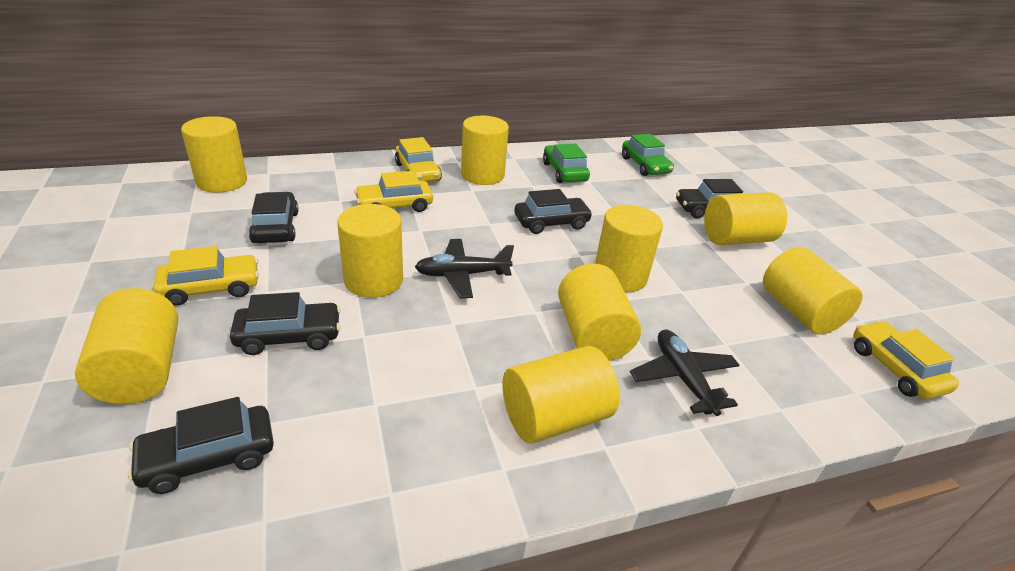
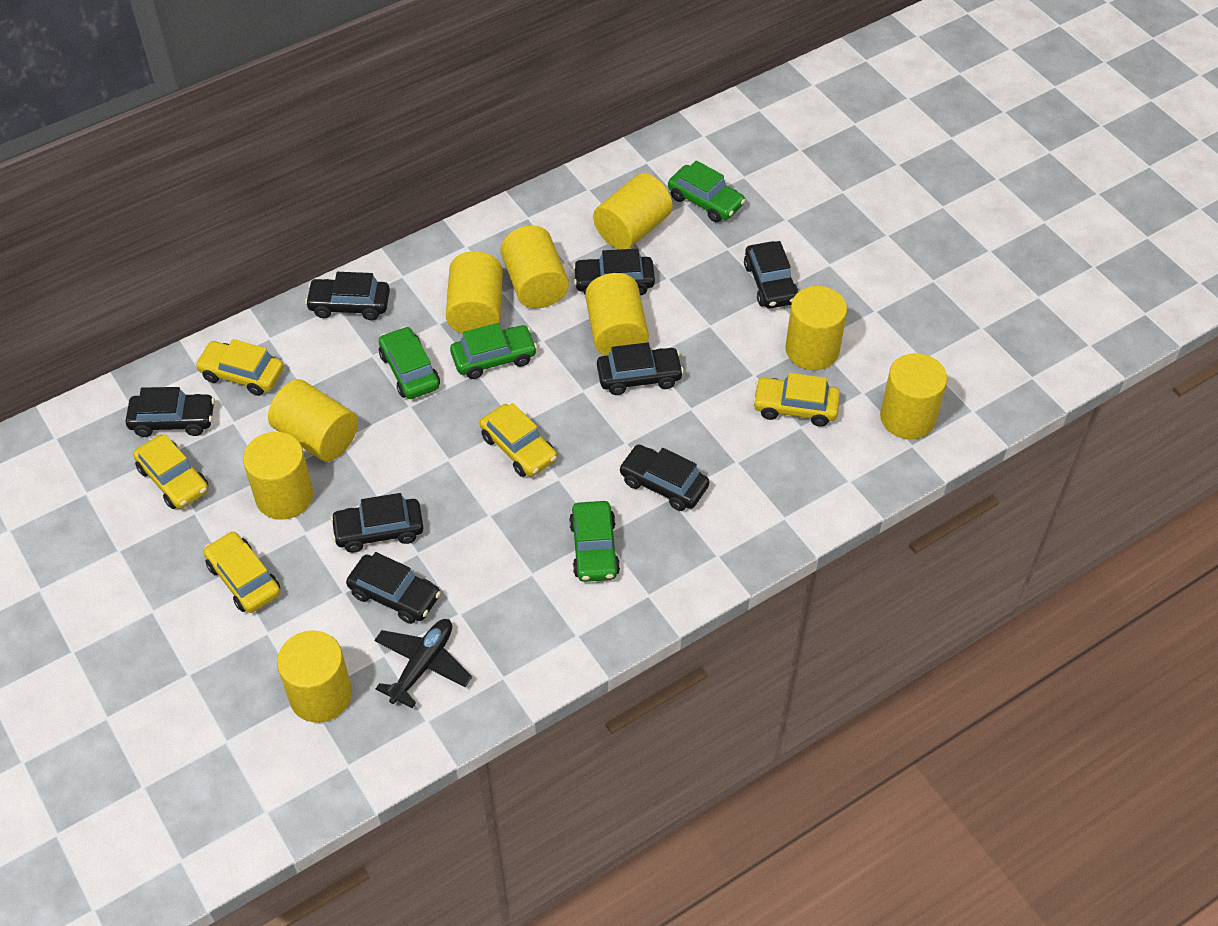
black car: [128,397,274,494] [230,292,341,355] [249,192,299,243] [514,189,593,234] [676,179,743,218] = 5 -> [126,387,215,437] [305,272,390,320] [330,493,424,553] [346,552,441,624] [573,249,655,295] [597,342,684,395] [619,444,709,511] [744,241,799,309] = 8
black plane: [415,239,514,298] [630,330,740,416] = 2 -> [374,619,472,708] = 1
green car: [543,144,590,183] [622,134,674,176] = 2 -> [379,326,440,399] [450,323,537,379] [569,501,620,582] [668,160,745,222] = 4
yellow car: [153,246,259,306] [354,171,433,212] [395,137,442,182] [853,321,959,399] = 4 -> [133,434,208,509] [195,339,284,396] [204,531,280,613] [479,403,557,477] [753,373,840,427] = 5

